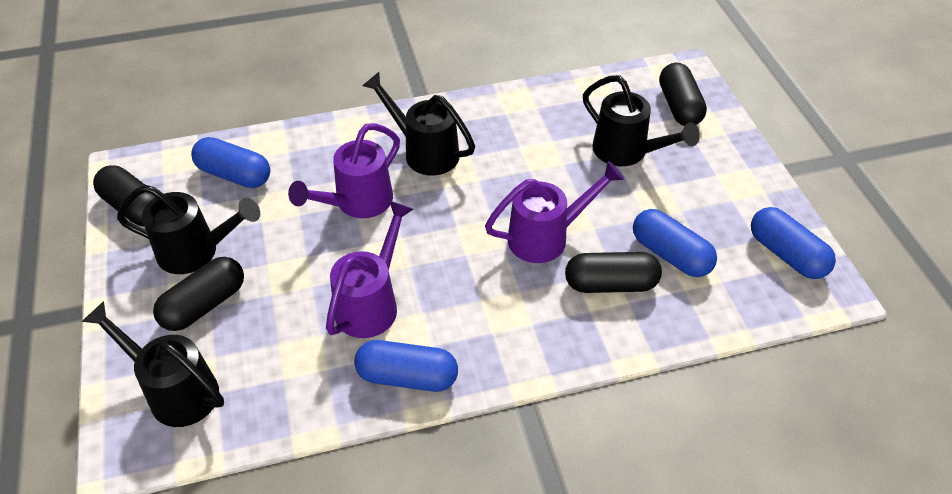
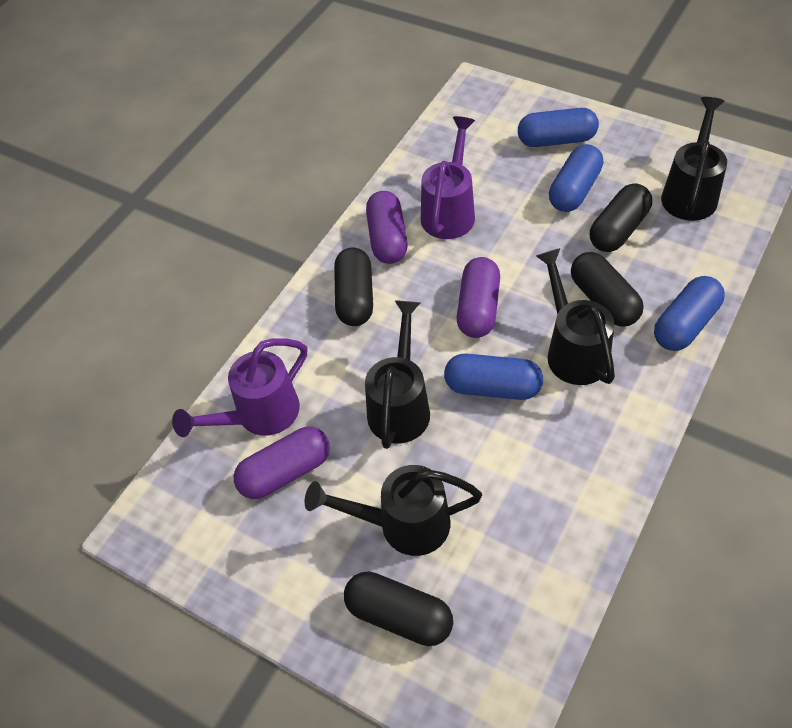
purple capsule: none = 0 -> [234,427,330,499] [366,191,408,264] [457,257,500,338] = 3
purple watering can: [288,123,400,218] [326,201,413,338] [485,161,624,263] = 3 -> [172,338,307,437] [421,116,475,239] = 2

